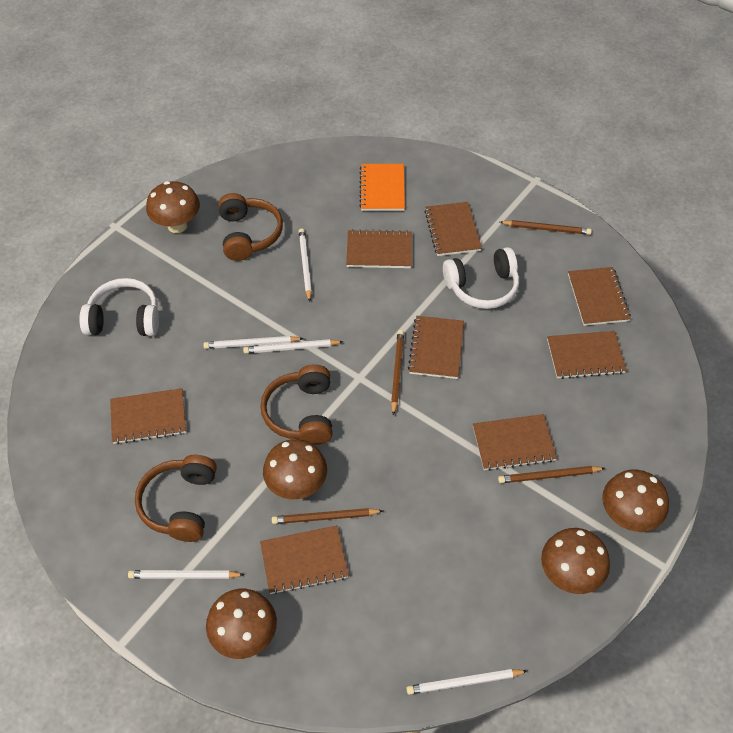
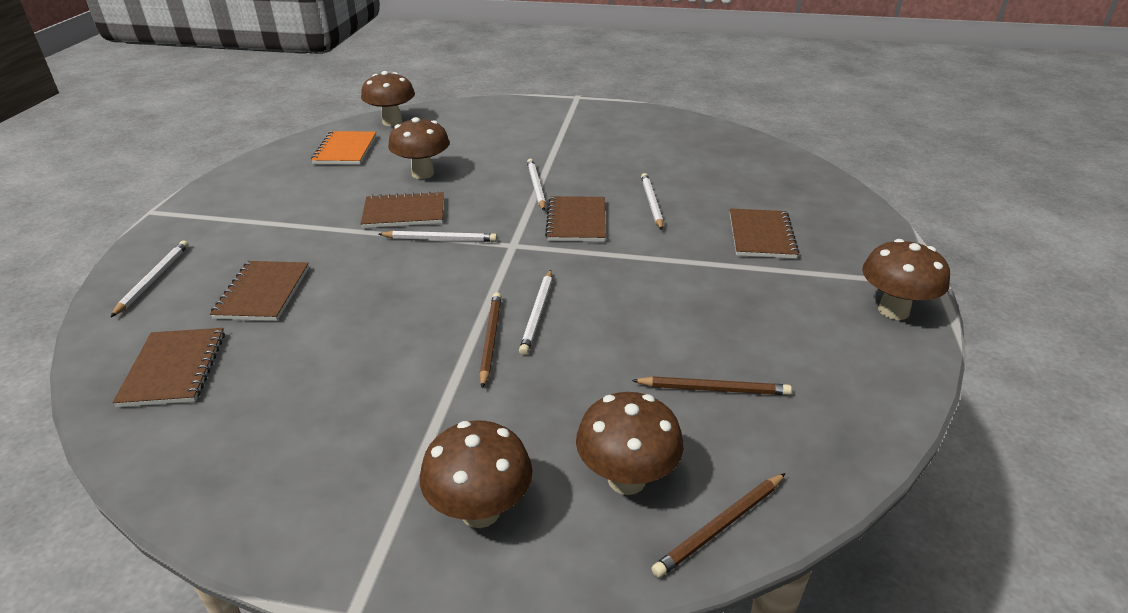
brown headphones: [135,455,217,542] [218,193,283,261] [260,364,332,445] = 3 -> none = 0
brown notebook: [110,388,186,444] [260,525,349,594] [346,229,412,268] [408,316,464,379] [424,202,482,256] [473,414,557,471] [547,331,627,379] [568,267,631,326] = 8 -> [112,328,225,407] [210,261,309,321] [361,191,444,228] [545,196,606,242] [730,208,799,259] = 5
brown pencil: [272,508,383,524] [391,330,404,416] [498,466,605,483] [500,220,592,235] = 4 -> [479,292,502,389] [631,376,792,395] [651,473,786,578] = 3
white headphones: [79,278,159,336] [443,247,519,309] = 2 -> none = 0

